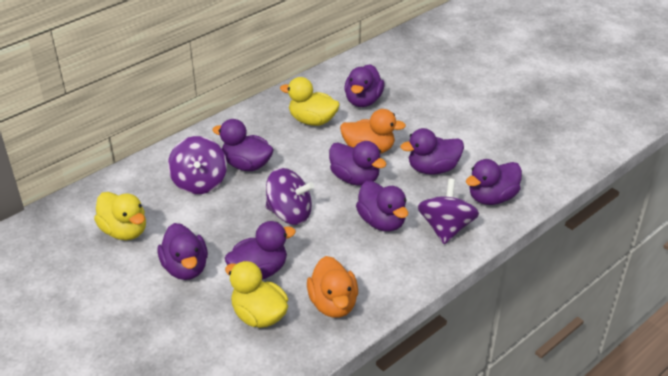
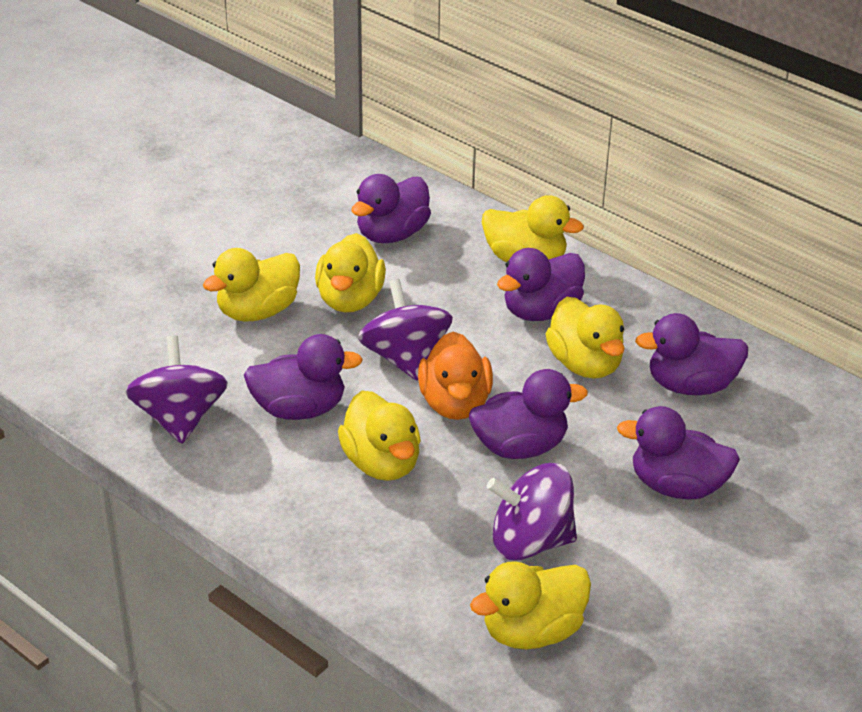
orange duck: [307,256,358,318] [340,109,406,154] = 2 -> [418,332,493,420] = 1
purple duck: [157,223,208,280] [212,119,274,171] [225,221,296,280] [329,141,387,186] [344,64,385,107] [356,181,408,232] [400,128,464,175] [466,159,522,205] = 8 -> [244,334,363,420] [351,174,431,243] [469,369,588,459] [497,248,585,321] [617,406,740,500] [635,313,748,395] = 6
yellow duck: [94,192,146,240] [225,261,288,328] [280,77,340,126] = 3 -> [203,248,300,321] [315,233,386,312] [338,391,421,481] [470,562,591,650] [482,195,584,262] [545,297,625,379] = 6

